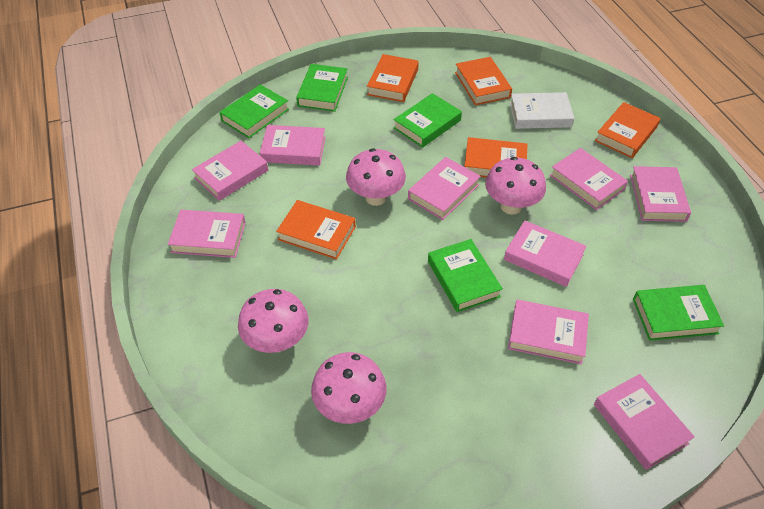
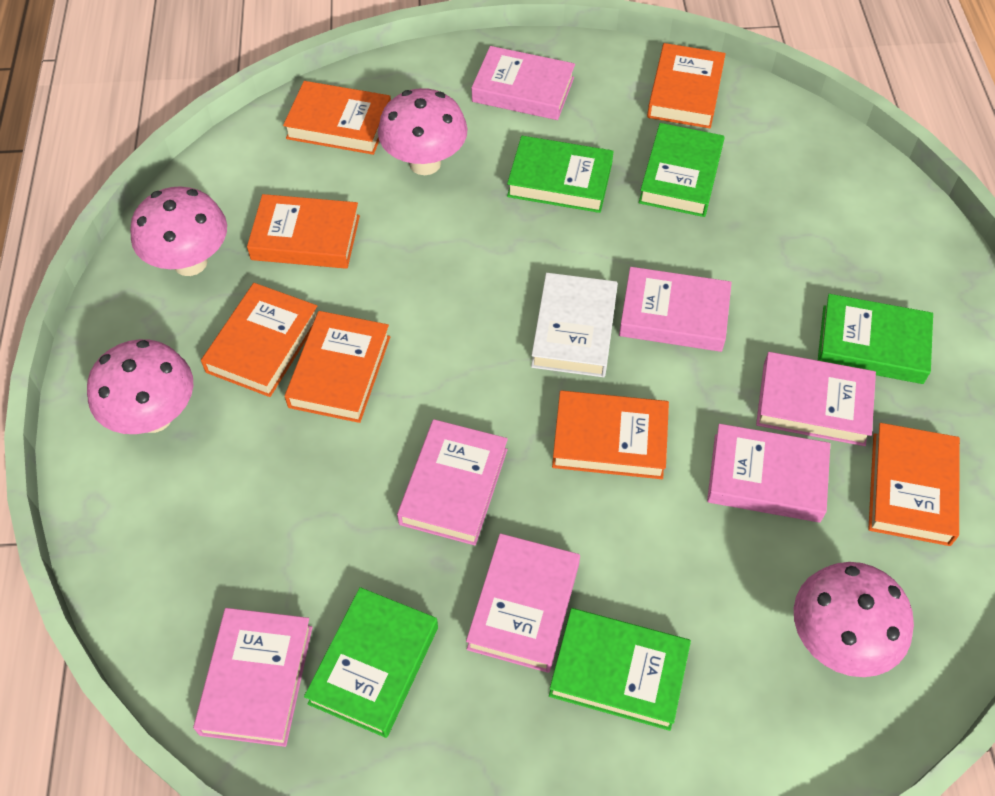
orange book: [276,200,356,260] [367,54,419,102] [455,57,512,105] [464,137,528,178] [595,102,661,158] = 5 -> [201,283,317,397] [247,194,360,269] [283,81,391,155] [285,311,390,423] [552,390,669,479] [647,43,726,128] [868,423,960,546] = 7
pink book: [168,210,246,258] [192,141,268,201] [260,125,326,166] [408,157,481,220] [504,220,587,287] [508,300,589,364] [550,148,628,210] [594,374,695,470] [630,166,691,222] = 9 -> [193,608,313,747] [397,419,508,546] [466,533,580,673] [471,46,575,120] [619,267,732,352] [707,424,830,522] [756,352,876,446] = 7

